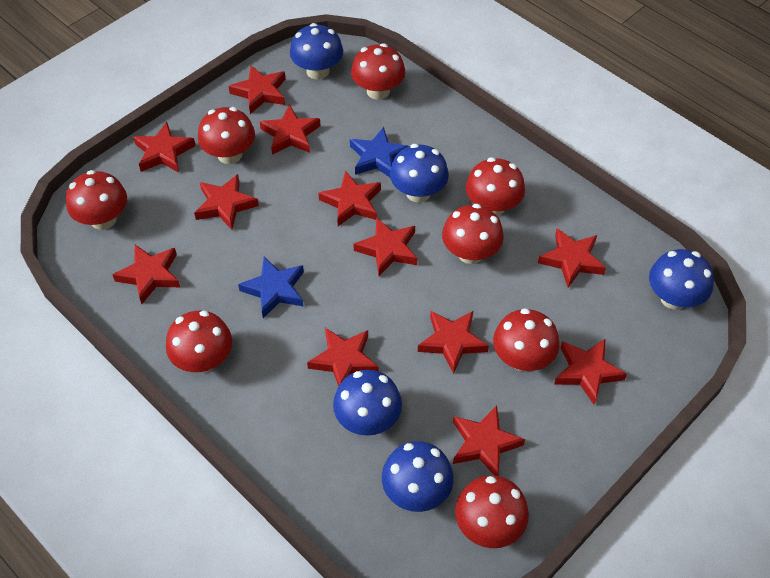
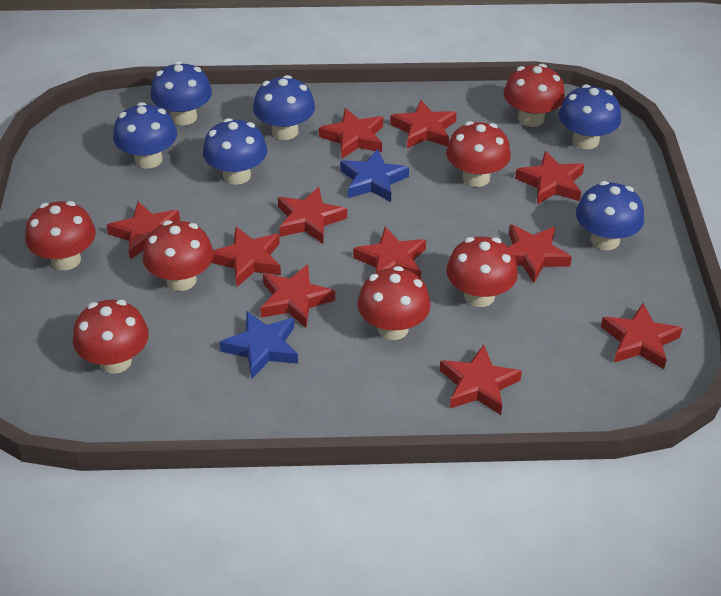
blue mushroom: [290,23,343,79] [333,370,402,436] [382,441,454,512] [390,144,449,203] [649,249,714,310] = 5 -> [113,102,177,168] [150,61,212,125] [203,118,267,185] [253,75,315,140] [558,84,621,149] [576,181,644,250] = 6
red mushroom: [66,170,127,230] [166,311,232,373] [198,107,255,164] [351,43,405,100] [442,204,504,264] [455,475,529,548] [466,157,525,216] [493,308,559,371] = 8 -> [25,201,96,270] [73,300,149,374] [143,220,214,291] [357,266,431,340] [446,121,511,187] [446,237,518,307] [504,64,565,127] = 7
red star: [112,245,180,304] [133,122,196,172] [194,174,259,230] [229,65,286,114] [260,104,321,155] [307,328,379,387] [319,171,381,226] [354,217,417,276] [418,311,489,374] [453,406,525,476] [538,228,606,288] [554,339,627,405] = 12 -> [107,201,180,260] [211,227,281,287] [260,264,335,328] [278,187,347,244] [319,108,383,159] [353,227,426,279] [390,100,457,149] [440,344,522,415] [508,225,572,283] [515,151,584,204] [601,303,682,369] = 11

